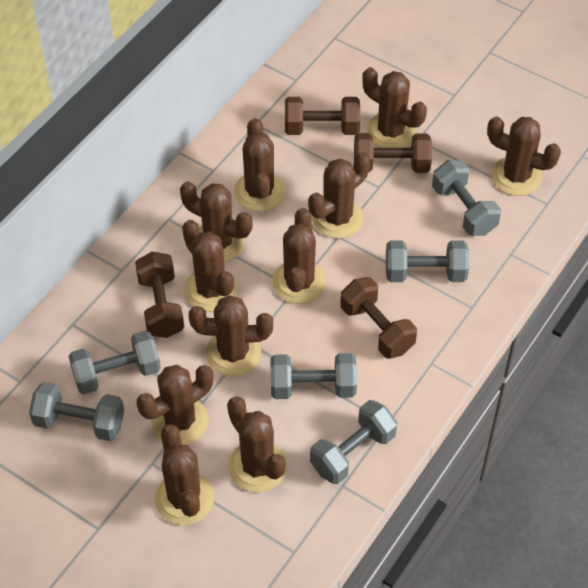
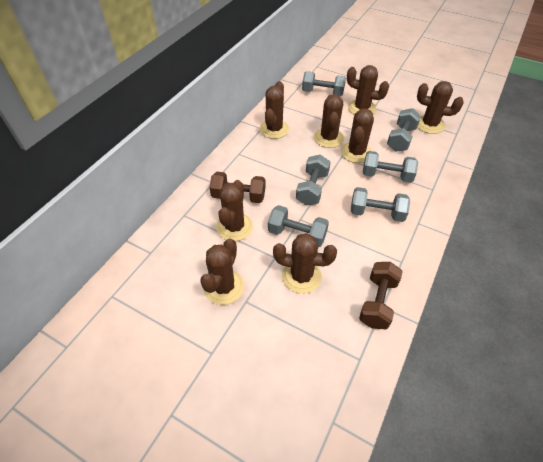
brown cactus: [137,365,213,445] [155,424,214,525] [180,182,253,263] [182,220,238,312] [189,295,273,376] [227,397,287,492] [234,118,285,212] [272,208,326,304] [308,152,370,239] [362,67,427,148] [487,117,561,196] = 11 -> [200,238,244,305] [216,180,253,241] [260,81,289,139] [273,233,337,294] [314,94,344,148] [341,109,374,163] [347,65,389,115] [417,81,464,134] = 8
brown dumbbell: [135,252,184,338] [285,97,360,135] [340,277,417,359] [354,133,432,173] = 4 -> [209,172,265,203] [359,262,403,329] = 2

